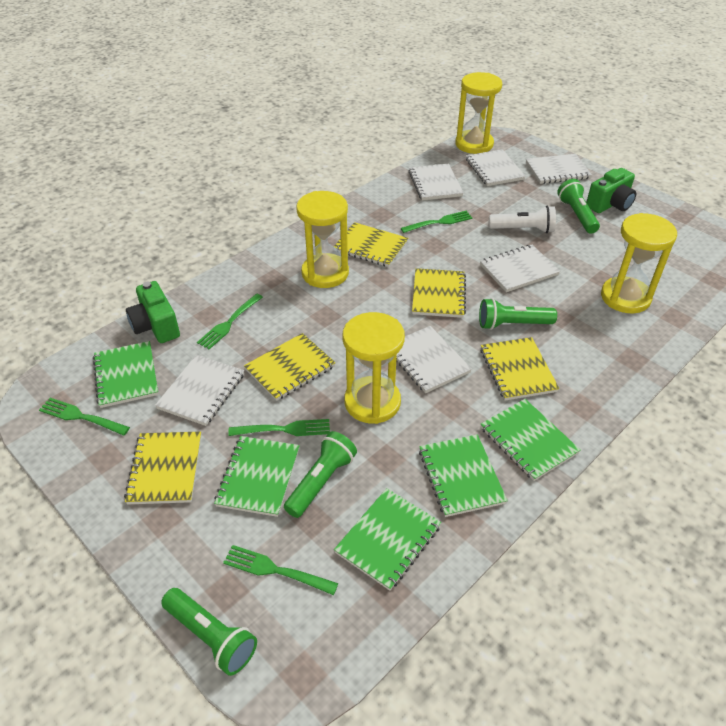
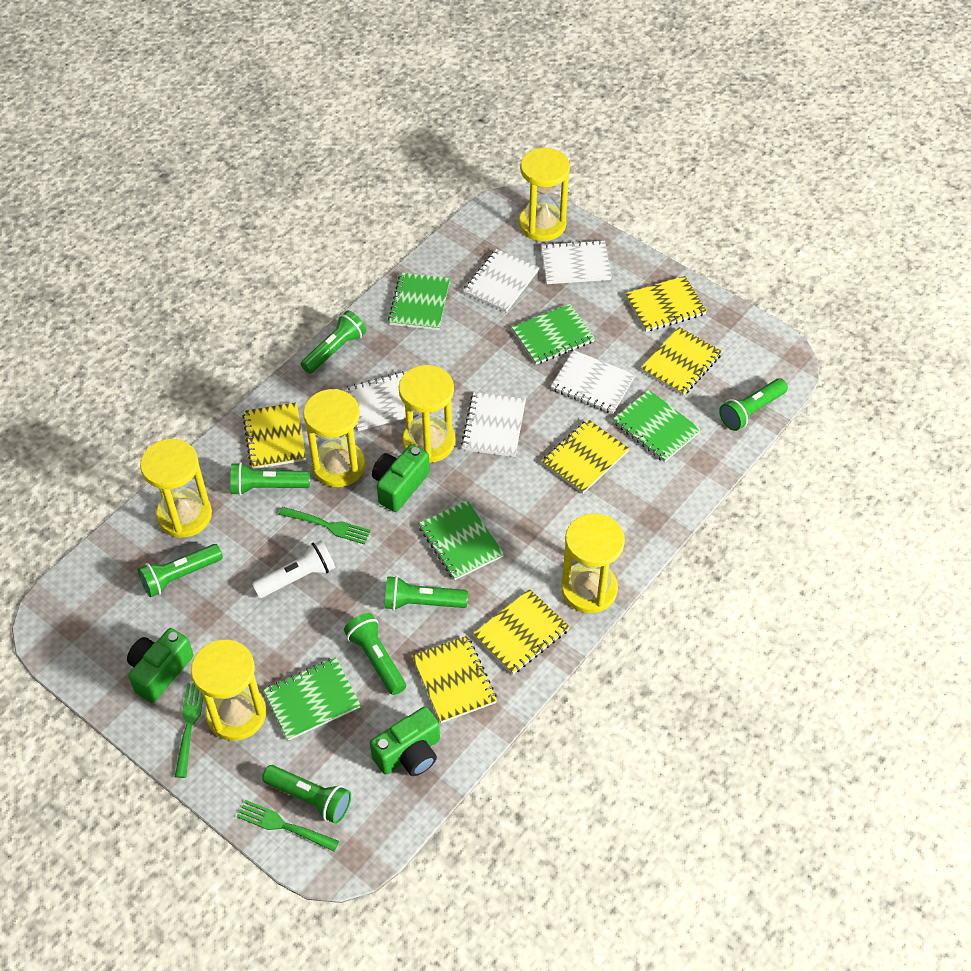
green camera: [126,281,180,343] [586,168,636,213] = 2 -> [127,628,193,703] [370,707,440,776] [372,444,430,512] = 3
green flashlight: [161,588,257,676] [284,431,357,518] [479,298,557,330] [557,179,600,234] = 4 -> [138,544,223,597] [231,462,310,495] [262,765,351,824] [301,311,366,374] [344,613,406,695] [384,576,468,611] [719,378,788,431] = 7
green fork: [39,398,130,436] [197,293,263,349] [223,545,338,595] [228,419,330,436] [401,211,473,233] = 5 -> [175,683,203,778] [237,800,339,852] [279,507,371,544] = 3
white notebook: [155,355,244,426] [396,326,472,393] [409,164,463,201] [466,149,526,186] [480,245,560,292] [526,154,592,184] = 6 -> [342,371,418,431] [461,392,526,457] [463,249,539,312] [541,240,612,284] [551,350,635,414] = 5
yellow hourglass: [296,191,349,288] [343,312,405,424] [455,72,502,154] [601,213,677,313] = 4 -> [140,439,212,538] [191,640,266,741] [303,389,365,487] [399,365,455,463] [519,148,570,241] [561,513,625,613] = 6
yellow notebook: [124,431,201,504] [244,333,336,401] [334,222,408,267] [412,268,466,318] [480,337,559,401] = 5 -> [242,402,306,469] [412,636,497,723] [473,589,570,674] [542,419,629,494] [625,276,707,332] [641,327,722,396] = 6

